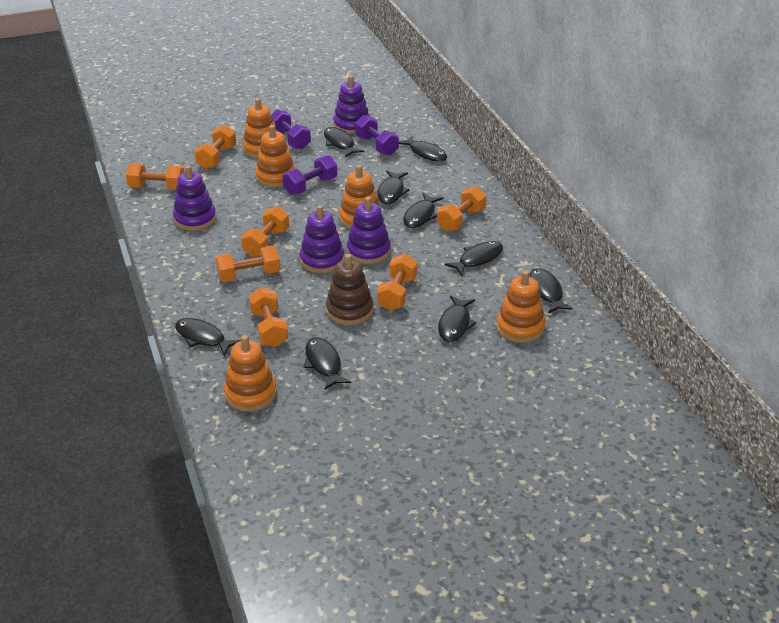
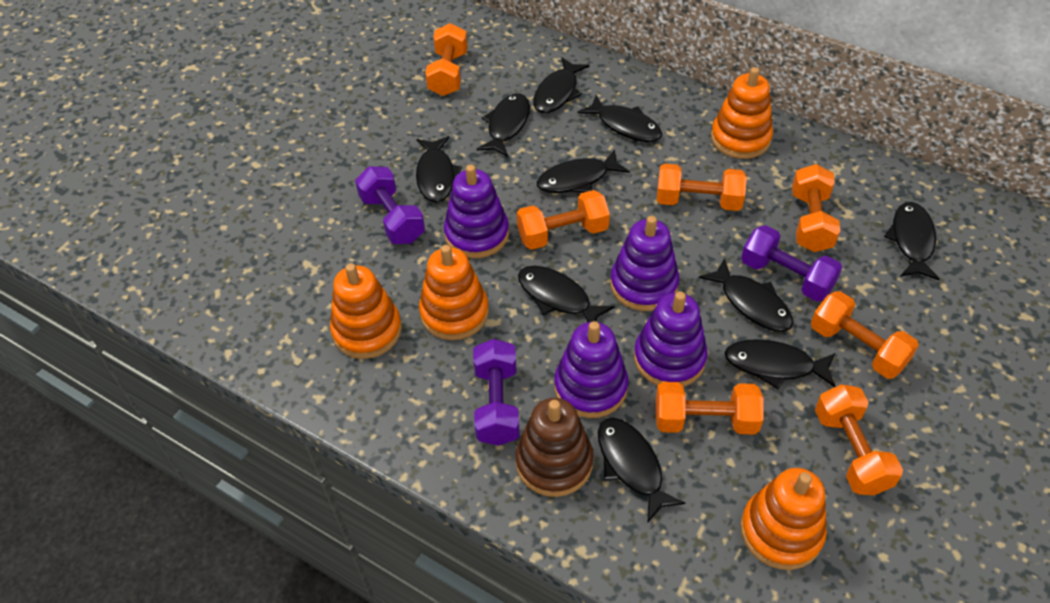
black fish: [175,318,241,356] [304,337,351,390] [324,127,364,157] [377,171,410,204] [399,135,447,162] [403,193,444,228] [438,295,477,342] [444,241,503,276] [529,268,573,314] = 9 -> [416,136,462,202] [477,93,530,157] [518,266,614,322] [533,57,590,113] [537,150,630,193] [578,95,662,142] [598,417,685,522] [699,258,793,332] [724,339,836,389] [884,202,940,280] = 10
orange stacking toy: [224,335,277,412] [242,98,277,158] [255,125,295,188] [339,165,380,229] [496,270,545,343] = 5 -> [330,263,402,359] [419,245,489,340] [711,67,773,159] [740,468,827,570] = 4

